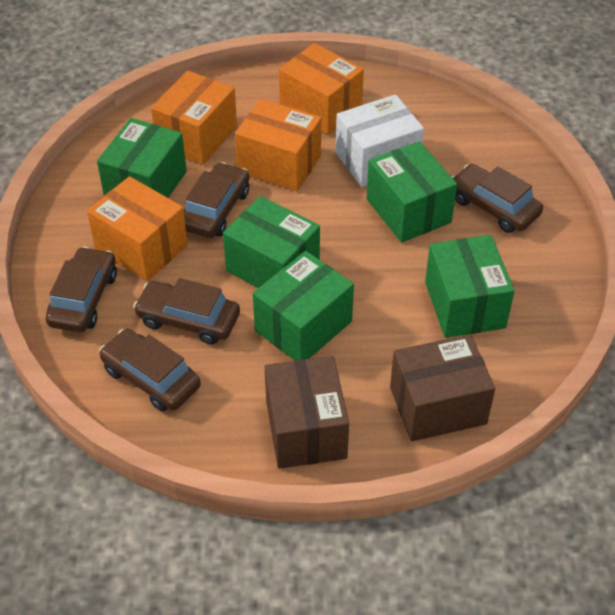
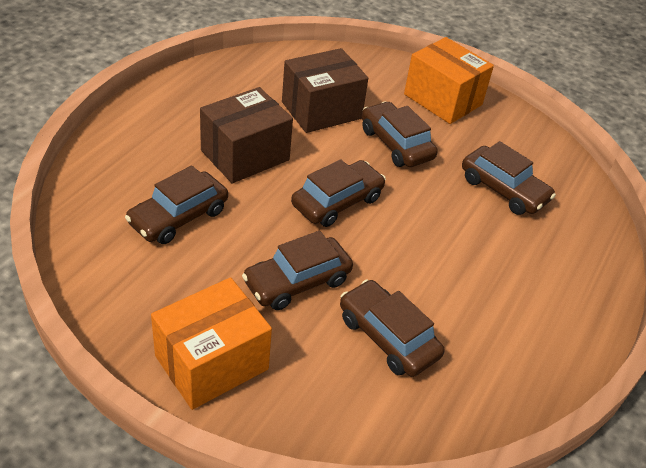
brown car: [46,247,117,332] [99,329,201,412] [133,278,240,345] [184,162,249,238] [452,164,543,233] = 5 -> [125,166,228,244] [242,231,353,310] [291,159,386,227] [340,279,444,377] [362,101,438,167] [462,141,556,215] = 6
green box: [97,118,187,198] [223,196,320,288] [253,251,354,360] [366,141,457,242] [425,235,515,338] = 5 -> none = 0
orange box: [87,176,188,281] [151,70,237,165] [235,99,321,191] [279,43,364,135] = 4 -> [151,277,272,410] [404,37,494,124] = 2
white box: [336,94,424,187] = 1 -> none = 0

